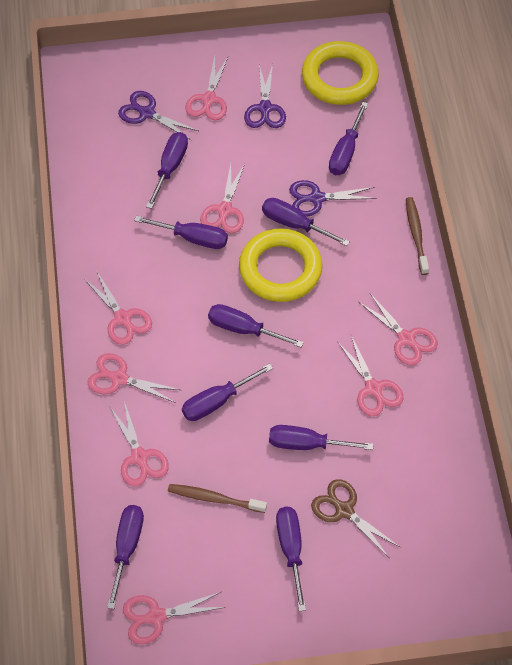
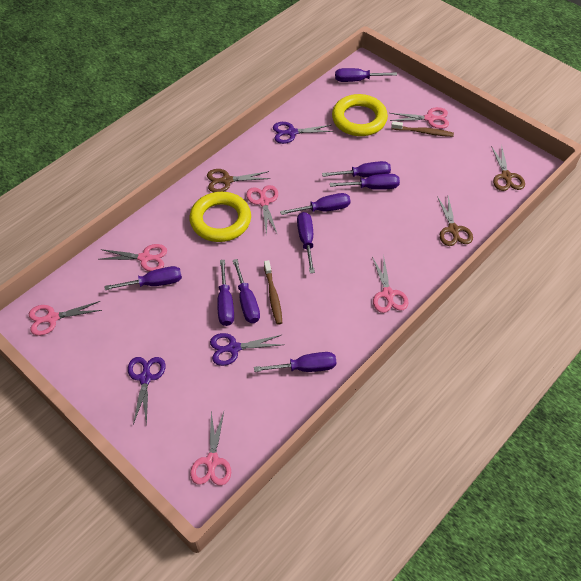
brown scissors: [311,479,401,557] = 1 -> [207,169,270,192] [437,196,473,246] [491,144,525,191] = 3
pink scissors: [84,270,152,345] [88,353,180,403] [109,401,169,486] [123,592,226,644] [185,56,228,120] [200,164,245,233] [337,336,404,416] [359,293,438,365] = 8 -> [29,301,102,336] [100,244,167,271] [190,412,231,486] [246,185,278,235] [372,255,409,313] [390,107,449,129] = 6

